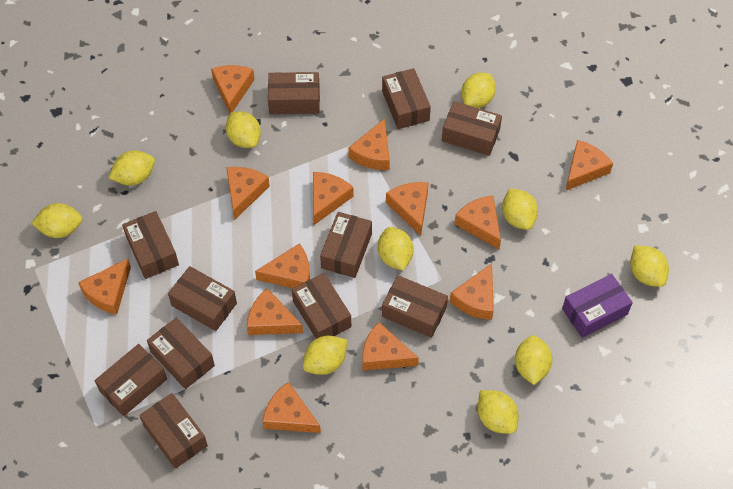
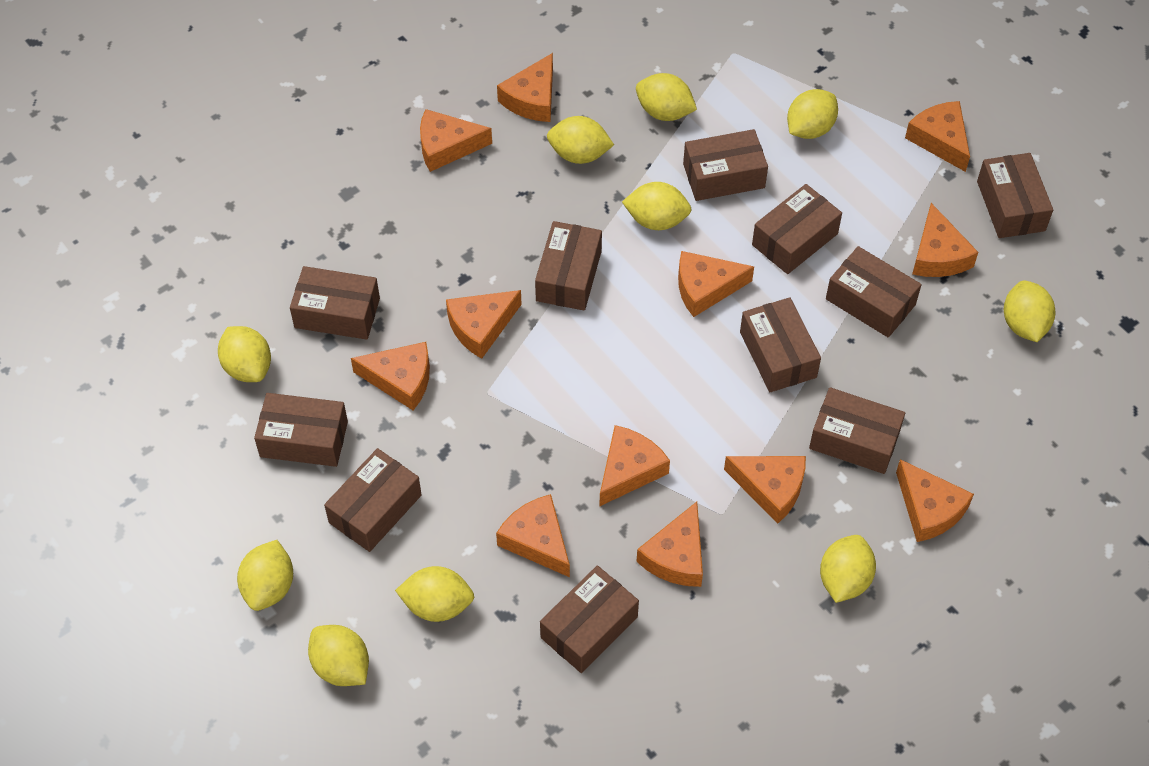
orange cheese: [78,259,131,314] [211,65,255,113] [226,167,270,220] [247,288,303,335] [255,243,310,288] [262,382,321,433] [313,172,354,225] [348,118,390,170] [363,322,419,370] [386,182,429,236] [450,263,494,320] [455,196,501,249] [565,140,613,191] = 13 -> [351,342,430,410] [420,109,492,172] [446,290,522,359] [496,494,570,577] [497,53,553,122] [599,425,670,507] [637,502,703,587] [678,251,754,317] [724,456,806,524] [896,459,974,542] [905,101,970,172] [912,203,978,277] = 12
purple box: [562,274,633,338] = 1 -> none = 0

